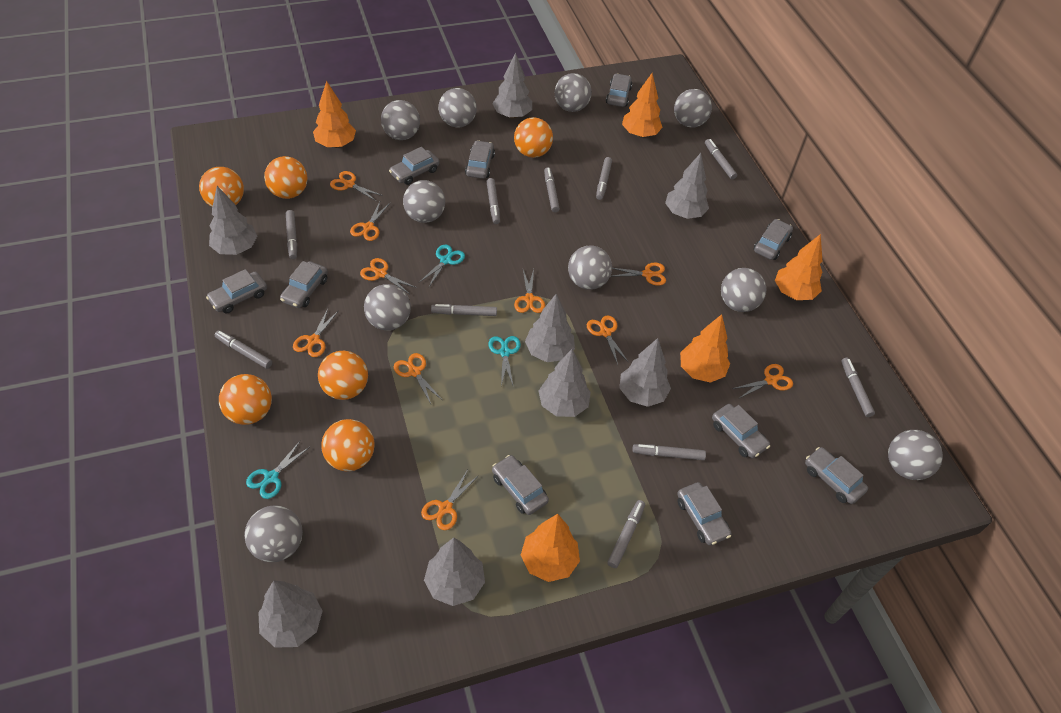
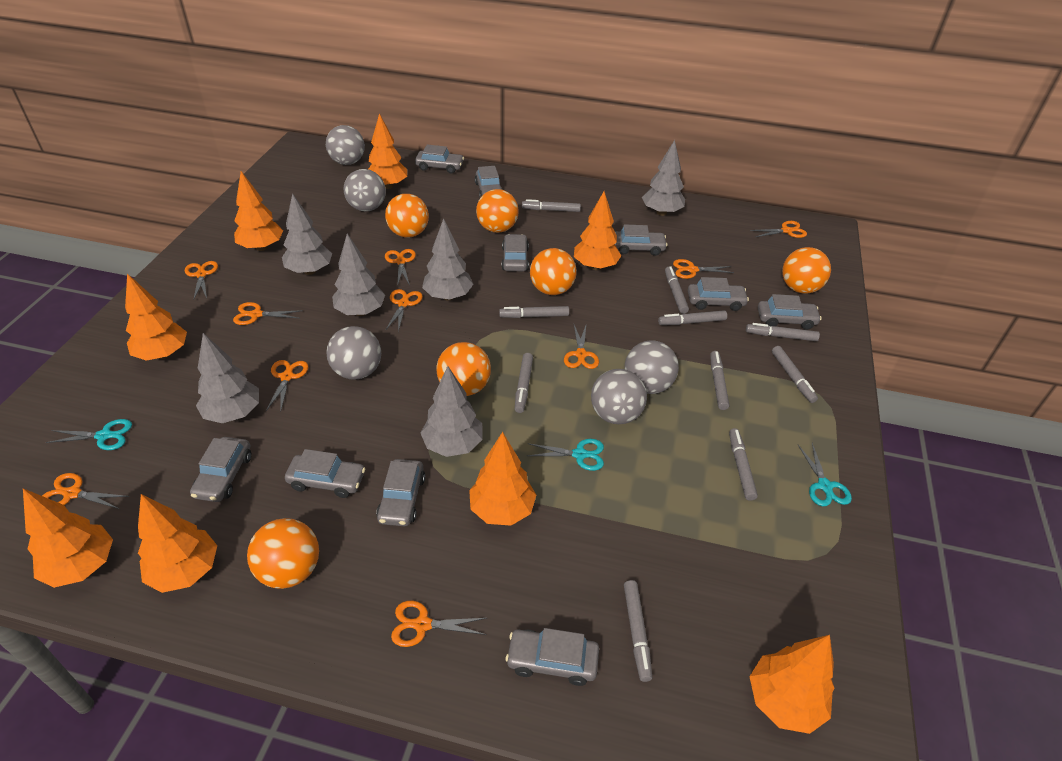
grey ball: [244,505,303,562] [364,284,411,331] [381,100,420,140] [403,180,445,223] [438,88,477,128] [555,73,592,112] [568,246,612,290] [674,89,712,128] [721,268,767,312] [888,430,943,480] = 10 -> [326,125,365,165] [326,326,381,380] [343,169,386,212] [591,369,647,424] [625,341,679,394] = 5
grey tree: [209,186,257,255] [258,580,323,648] [424,538,485,606] [493,53,532,119] [525,294,575,362] [539,349,591,417] [620,338,671,407] [665,153,709,219] = 8 -> [196,333,259,423] [282,193,332,275] [332,233,385,316] [421,366,483,457] [422,218,474,300] [642,140,685,216] = 6
orange tree: [313,81,356,148] [521,514,580,582] [622,73,663,138] [680,314,730,383] [775,234,823,300] = 5 -> [23,489,113,588] [125,273,187,361] [138,494,217,593] [234,171,283,251] [369,113,407,189] [469,432,536,526] [574,192,621,270] [749,635,834,734] = 8

